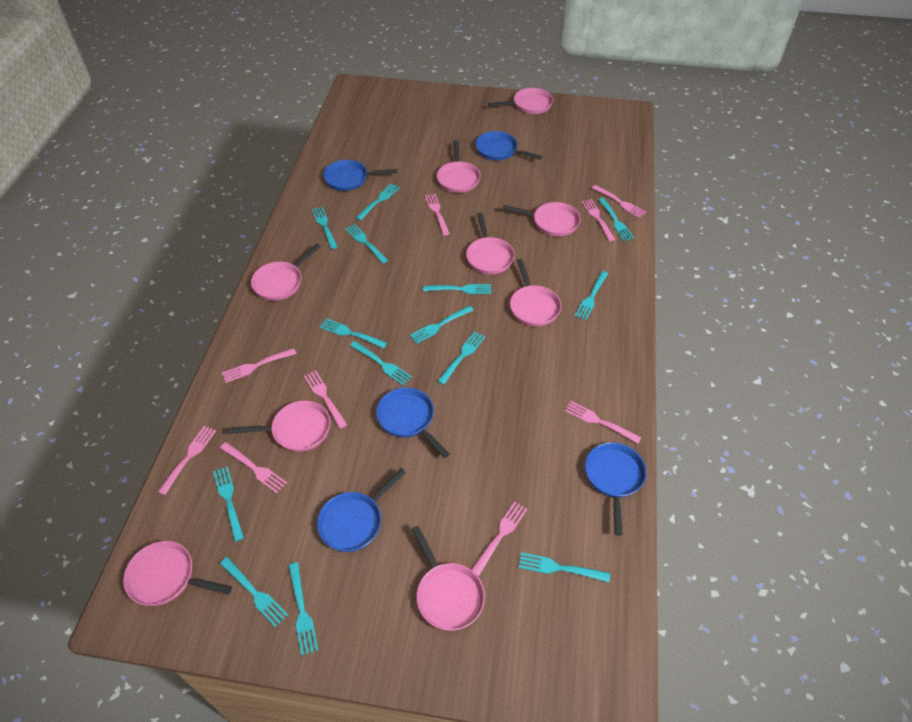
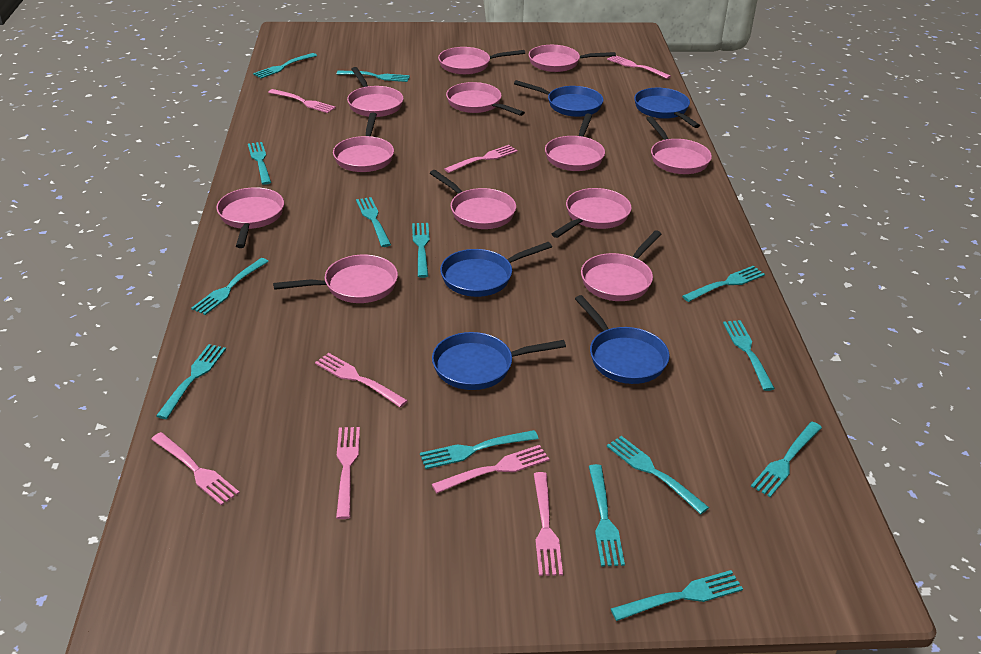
pink fork: [158,426,216,495] [220,442,287,493] [222,348,296,383] [304,370,347,429] [425,194,450,236] [471,501,527,576] [565,401,642,444] [582,199,615,241] [592,185,646,218] = 9 -> [151,432,240,505] [268,89,336,113] [315,353,408,408] [336,427,360,519] [432,445,549,494] [444,145,518,173] [534,472,563,576] [607,56,671,79] = 8
pink pan: [123,541,232,606] [229,401,330,452] [251,244,321,301] [411,526,485,631] [437,140,481,193] [466,213,515,274] [488,88,553,114] [503,202,581,236] [510,259,561,326] = 9 -> [216,187,284,248] [273,255,398,303] [333,113,394,172] [347,67,404,117] [430,170,516,229] [438,47,525,75] [446,82,525,116] [529,45,616,72] [545,114,605,171] [552,188,632,238] [581,230,661,301] [646,116,712,174] = 12

